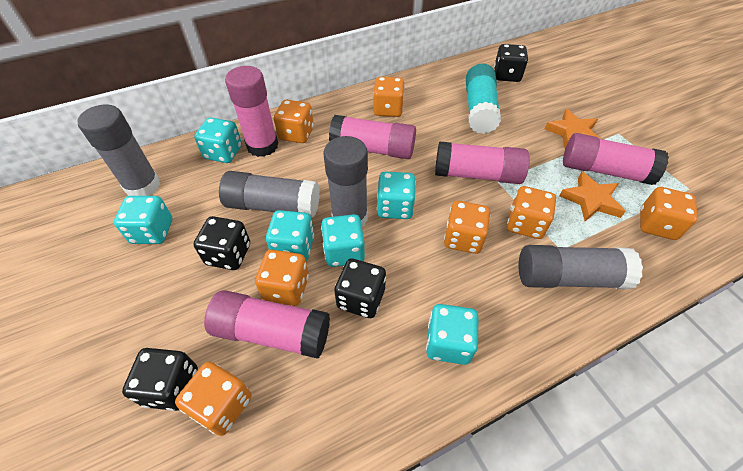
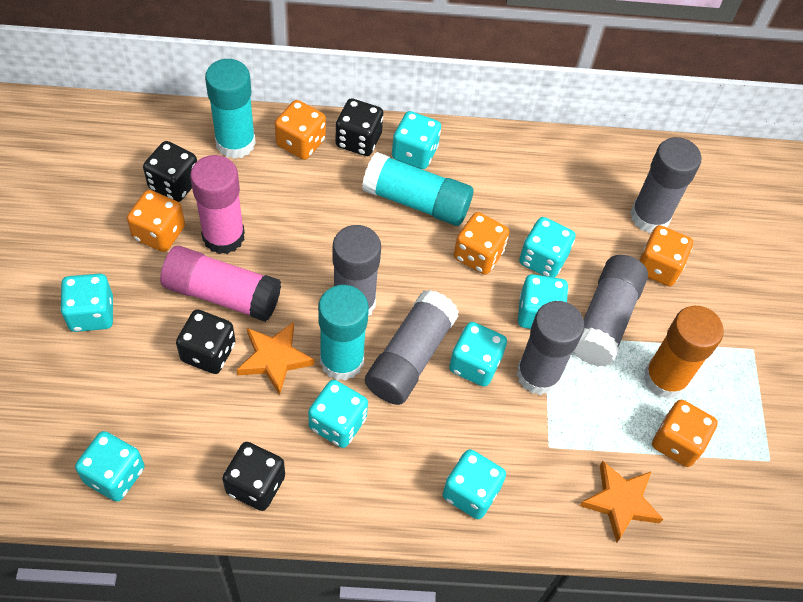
grey glue stick: [77,104,160,196] [219,171,320,218] [323,136,368,227] [518,245,643,289] = 4 -> [333,225,381,316] [365,290,459,405] [516,301,585,395] [573,255,648,367] [630,137,701,233] = 5
orange dice: [175,362,251,436] [255,250,309,306] [274,100,314,143] [373,77,405,117] [444,201,490,254] [507,186,556,239] [640,187,698,240] = 7 -> [127,190,185,252] [275,100,326,160] [454,212,509,275] [639,225,693,286] [652,400,718,467] = 5
orange glue stick: none = 0 -> [644,306,724,399] = 1
pink glue stick: [204,290,330,359] [225,66,278,157] [329,115,416,159] [435,142,530,184] [563,133,669,185] = 5 -> [160,246,281,322] [190,155,245,254] = 2
turquoise dice: [114,196,172,244] [194,118,242,163] [266,210,314,261] [321,214,365,267] [377,172,416,219] [426,304,478,365] = 6 -> [60,274,113,332] [75,431,145,502] [308,380,368,448] [392,111,441,169] [442,449,506,519] [449,322,507,387] [518,274,568,329] [519,217,575,278] = 8
turquoise glue stick: [466,64,501,134] = 1 -> [205,59,256,159] [318,285,369,381] [362,152,473,226] = 3

